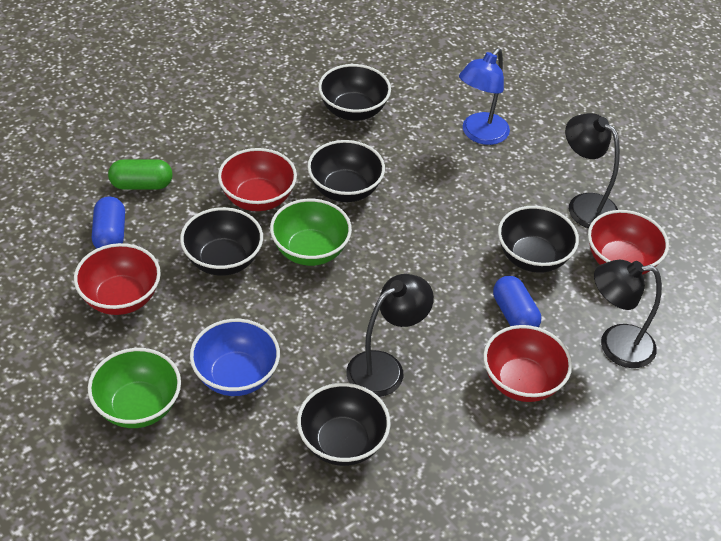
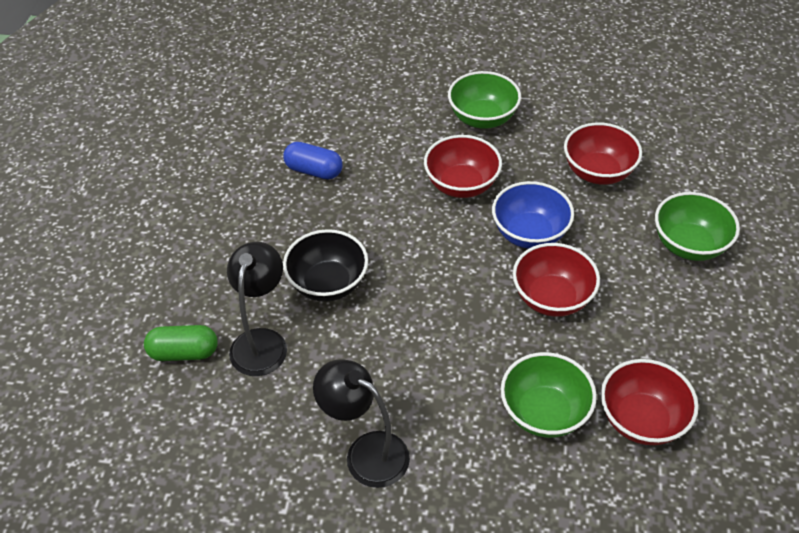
black bowl: [180,207,263,276] [297,383,391,466] [307,140,385,202] [318,64,391,121] [498,206,579,273] = 5 -> [283,229,368,302] = 1
black lamp: [346,274,434,397] [565,113,620,228] [594,260,662,368] = 3 -> [227,242,287,376] [313,359,410,488] = 2
blue capsule: [92,197,125,249] [493,276,541,327] = 2 -> [283,142,343,179] = 1
blue lamp: [459,48,510,145] = 1 -> none = 0
green bowl: [88,348,181,428] [270,199,352,266] = 2 -> [448,71,521,129] [501,352,597,438] [655,192,740,261] = 3

